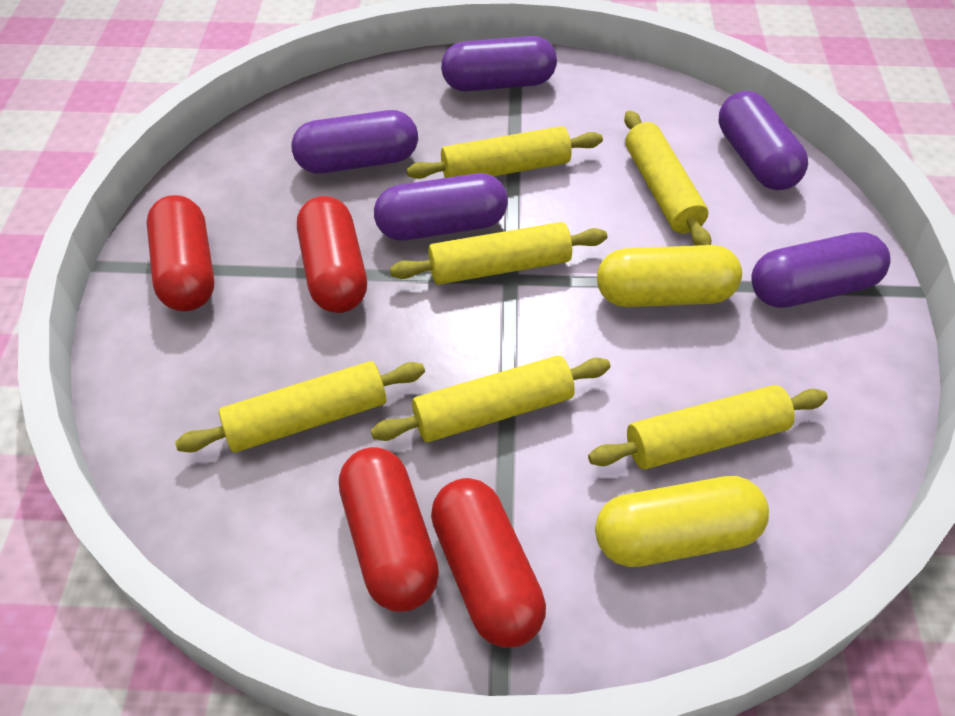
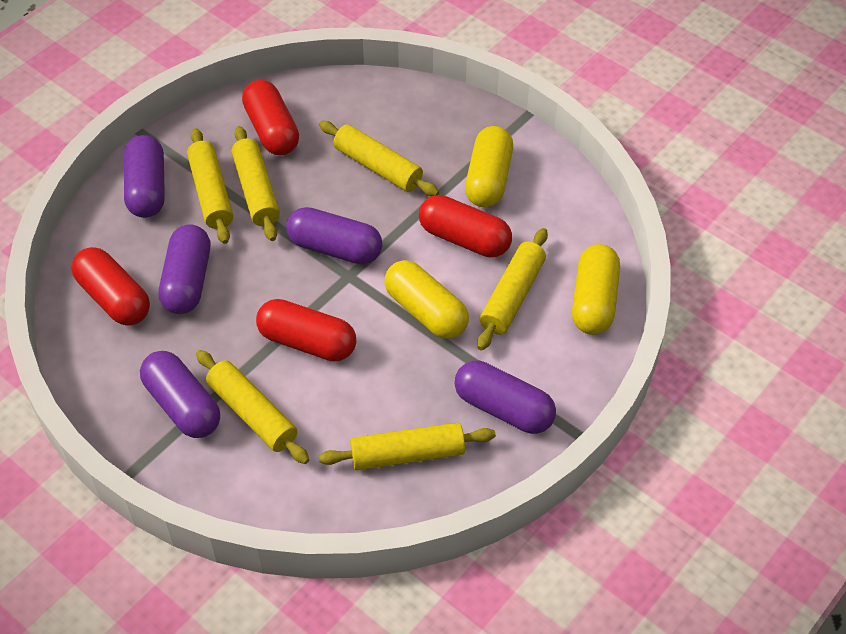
yellow capsule: [595,476,769,567] [597,245,742,307] = 2 -> [384,260,469,339] [465,126,513,207] [572,244,620,335] = 3

